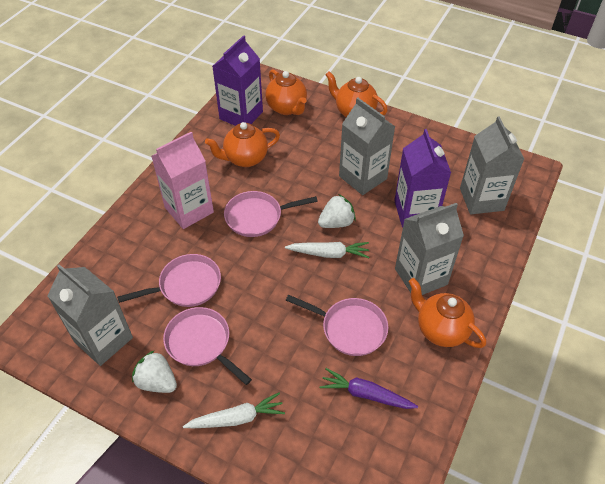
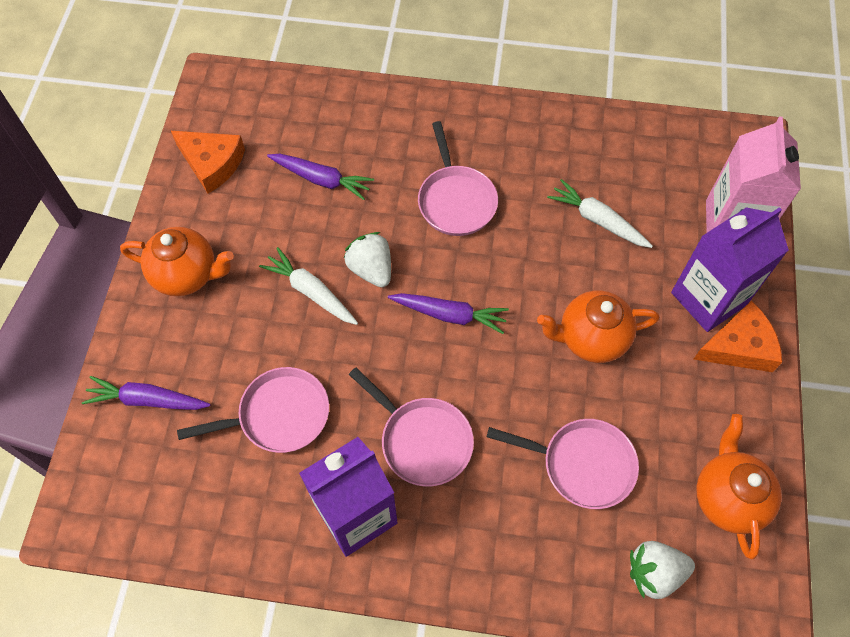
grey carton: [47,264,133,366] [339,98,395,195] [395,203,464,295] [460,116,524,214] = 4 -> none = 0
orange cheese: none = 0 -> [171,131,245,193] [694,301,782,372] = 2
orange teapot: [205,122,280,167] [265,69,307,115] [325,71,388,117] [409,278,486,348] = 4 -> [120,227,234,296] [537,290,659,363] [696,414,782,559] = 3
purple carrot: [319,368,418,409] = 1 -> [82,376,211,410] [267,154,374,200] [388,293,509,334] = 3

